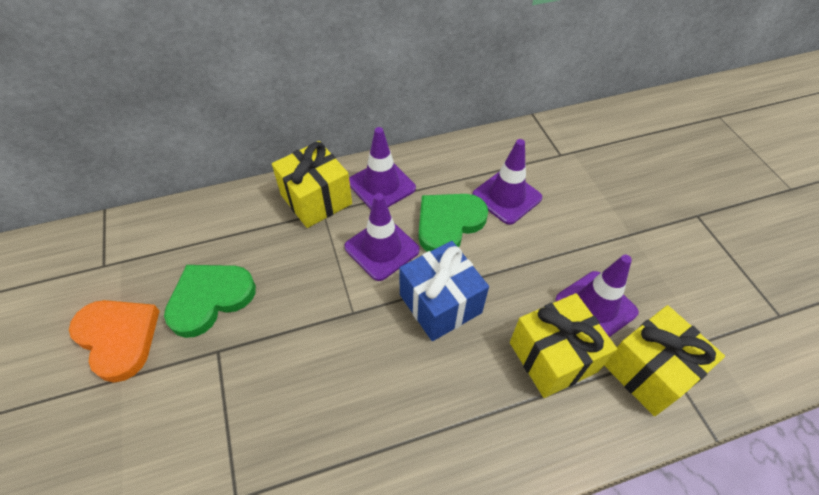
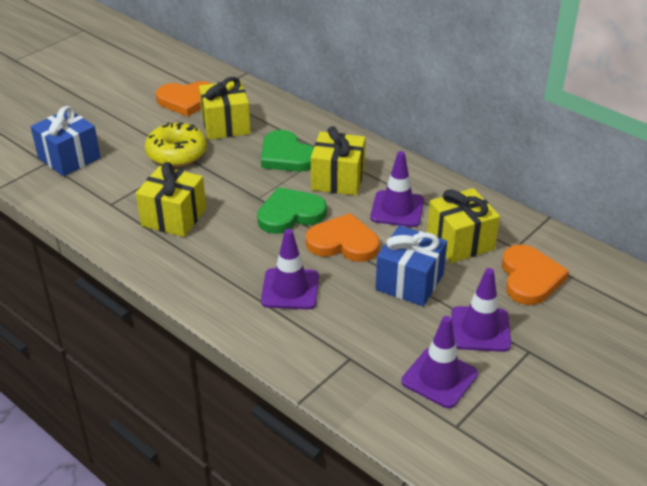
blue gift: [399,241,489,341] = 1 -> [31,106,101,176] [375,225,447,306] = 2
orange heart: [69,300,160,383] = 1 -> [156,81,212,116] [306,213,379,262] [502,244,569,305] = 3
yellow donut: none = 0 -> [145,122,207,167] = 1
yellow gift: [272,141,352,228] [510,293,617,398] [604,305,725,416] = 3 -> [136,162,206,237] [199,77,251,140] [311,126,366,195] [427,188,500,263] = 4

